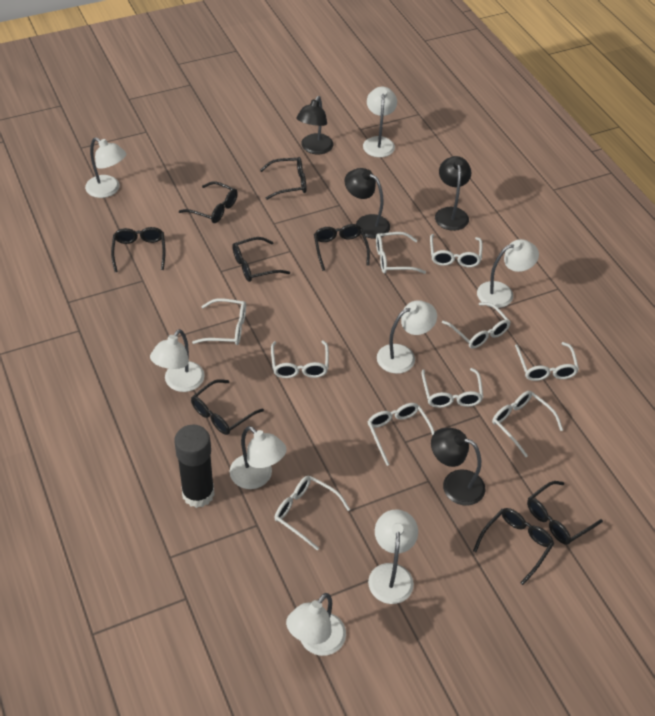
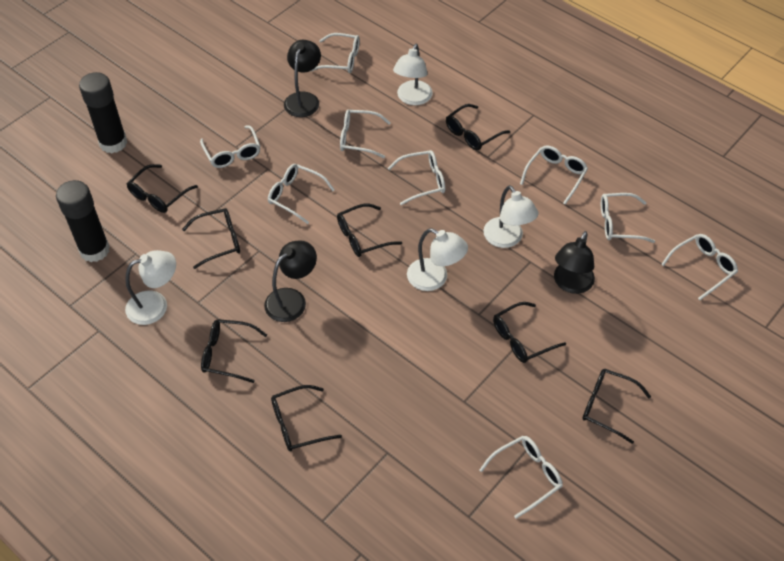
black glue stick: [174,425,215,508] = 1 -> [56,180,110,262] [79,72,127,153] = 2
black lamp: [296,96,333,154] [344,168,390,238] [431,428,485,506] [435,156,471,231] = 4 -> [264,241,317,322] [284,40,321,117] [554,231,595,294] = 3
white glasses: [192,298,246,345] [271,340,329,378] [274,476,350,550] [367,403,435,466] [376,232,426,274] [422,368,483,408] [430,234,483,267] [442,302,510,349] [492,391,563,457] [515,342,579,381] = 10 -> [200,125,261,168] [268,164,335,224] [311,33,360,73] [340,109,391,158] [388,150,445,205] [479,436,563,519] [520,145,588,205] [601,193,655,243] [661,234,738,300] = 9
white lamp: [85,137,126,198] [150,329,205,392] [230,426,287,489] [286,593,346,656] [363,87,397,157] [368,510,418,604] [377,300,437,374] [477,239,539,308] = 8 -> [125,250,176,325] [393,44,433,105] [407,228,468,291] [483,185,538,248] = 4

